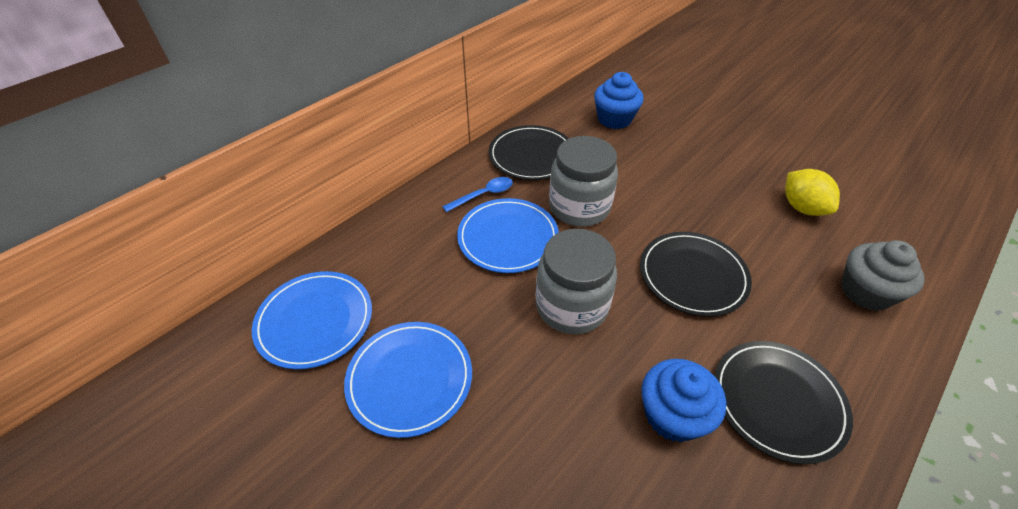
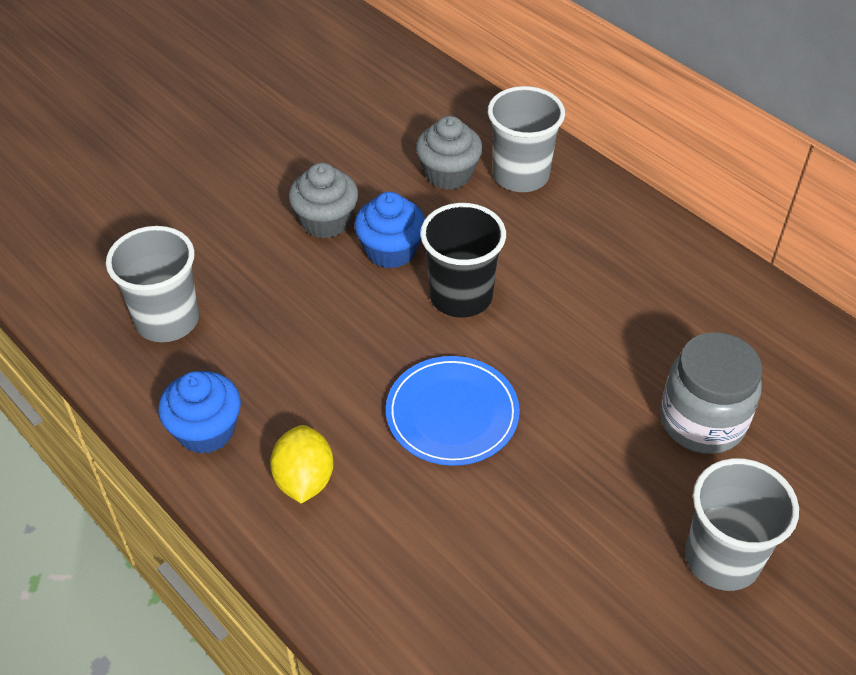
black cup: none = 0 -> [420,203,506,318] = 1
black plate: [489,125,569,180] [640,232,752,317] [714,341,853,464] = 3 -> none = 0
blue plate: [252,271,372,369] [344,322,472,438] [457,198,559,273] = 3 -> [386,356,520,466] = 1
blue spoon: [442,177,513,212] = 1 -> none = 0
grey cup: none = 0 -> [106,226,199,342] [488,86,565,192] [685,458,799,591] = 3
grey cupcake: [841,240,925,311] = 1 -> [289,163,358,238] [416,116,483,190] = 2
grey jar: [535,229,617,334] [549,136,618,227] = 2 -> [660,332,762,454] = 1

